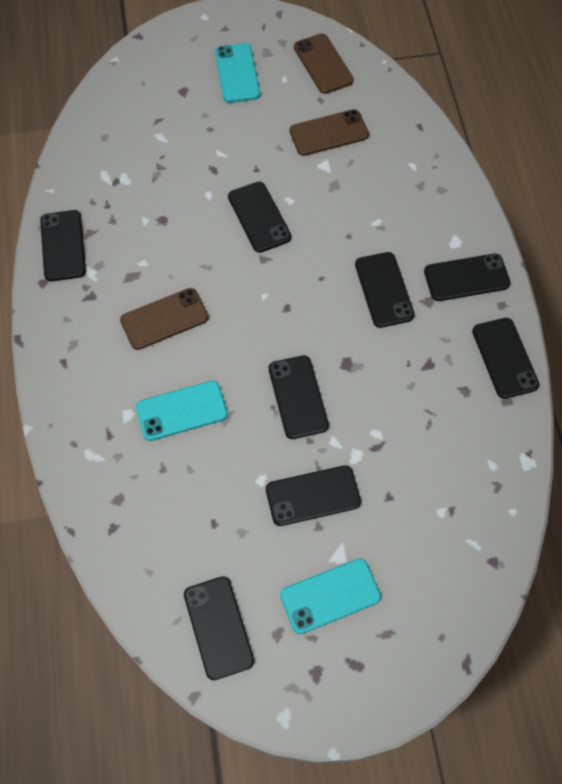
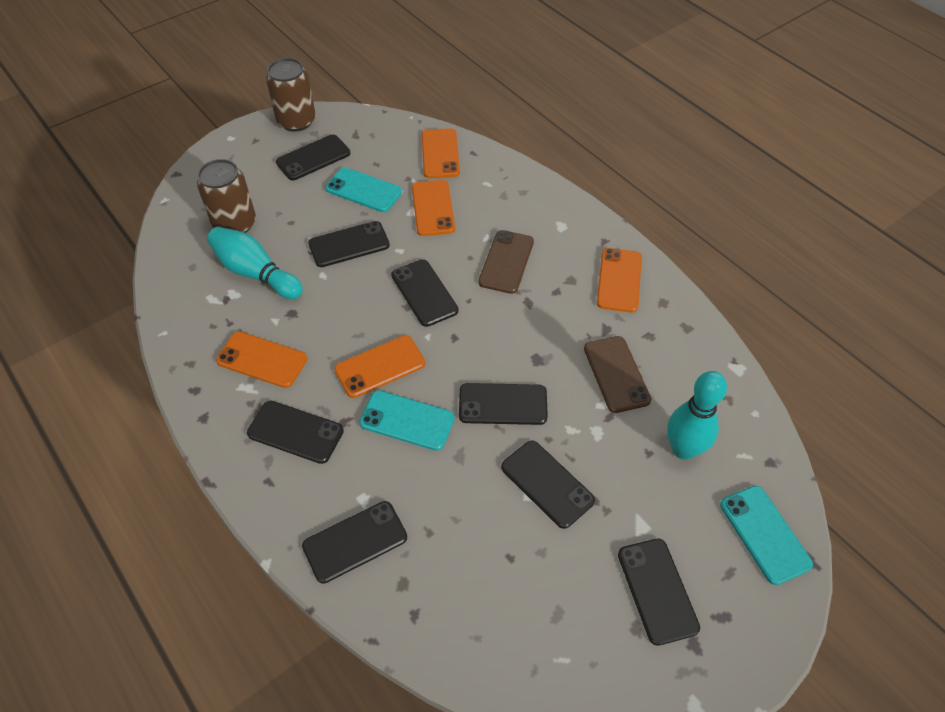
brown can: none = 0 -> [197,159,256,233] [266,58,316,132] = 2
brown phone: [120,288,209,350] [289,109,369,156] [294,33,354,94] = 3 -> [478,230,534,294] [584,336,651,413] = 2
orange phone: none = 0 -> [216,332,307,388] [334,335,425,398] [412,180,455,236] [422,128,460,178] [597,248,642,313] = 5
turquoise bowling pin: none = 0 -> [207,227,303,299] [667,371,727,460] = 2

